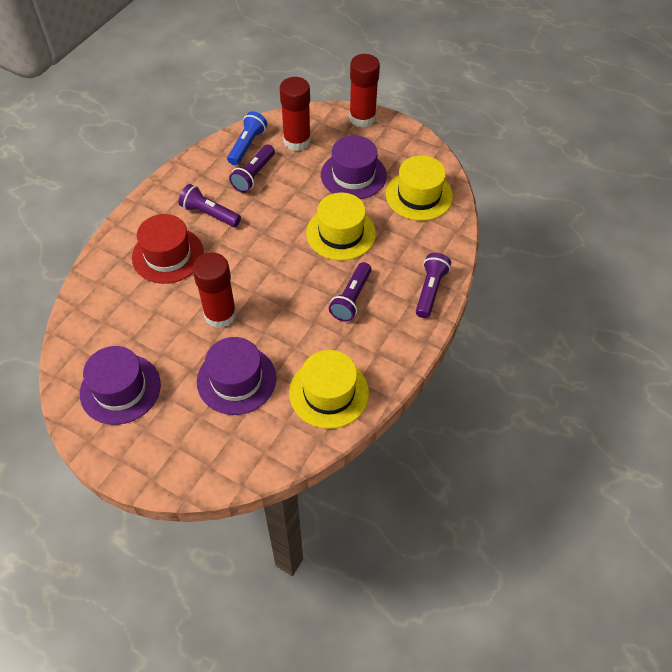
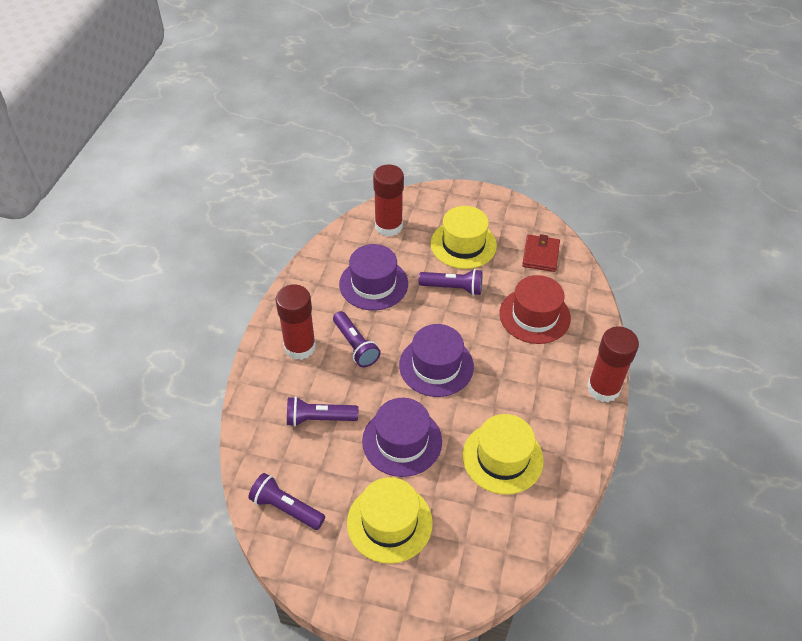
blue flashlight: [227,111,267,166] = 1 -> none = 0
red wallet: none = 0 -> [522,234,560,272] = 1

